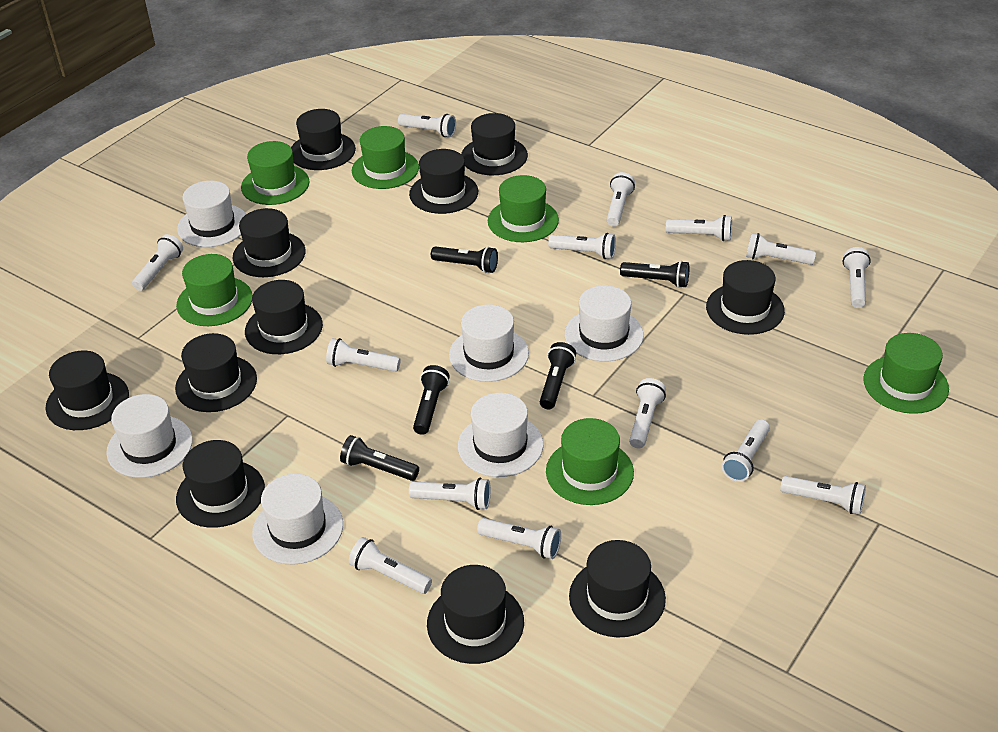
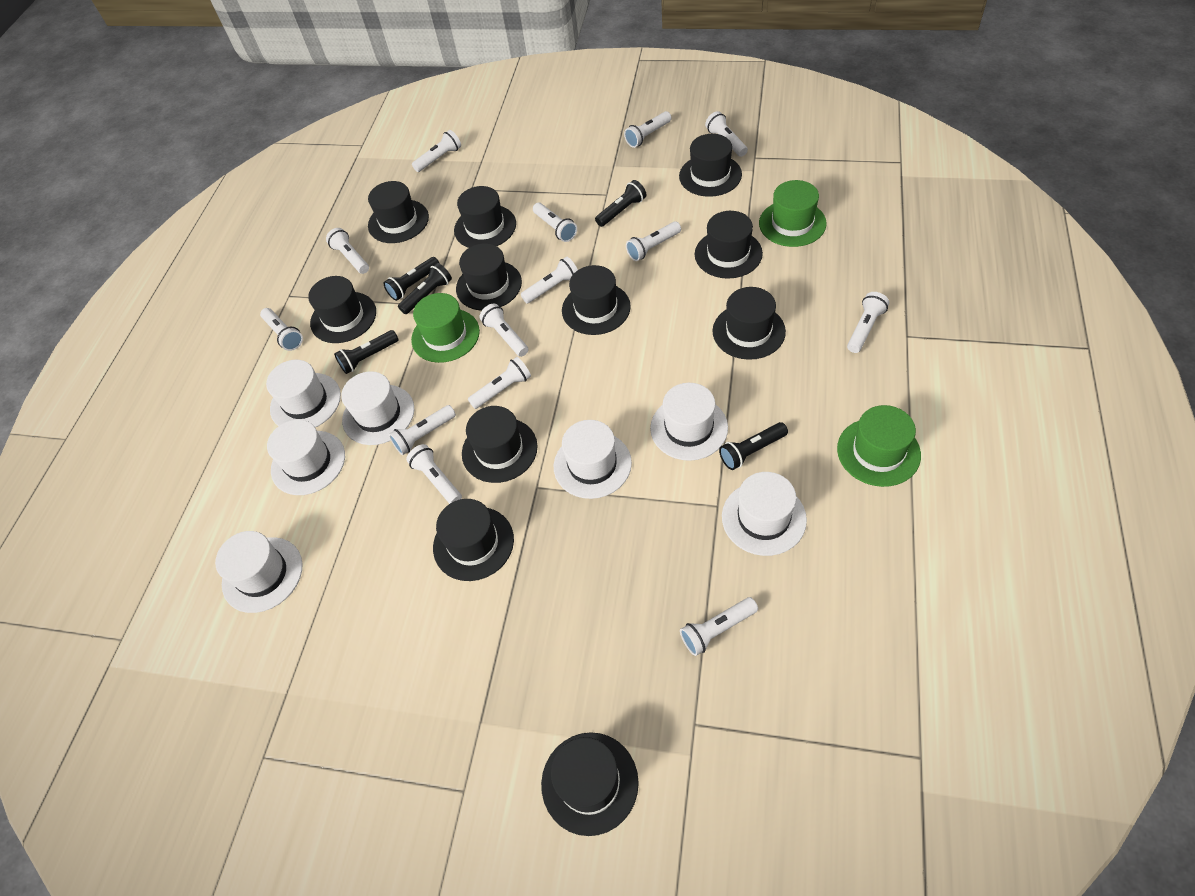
green hat: [176,254,253,326] [241,141,309,205] [352,126,419,189] [488,175,559,242] [546,418,634,505] [863,333,949,414] = 6 -> [411,293,480,363] [759,180,827,247] [837,405,921,487] = 3
white hat: [106,394,193,478] [177,181,246,247] [252,474,343,565] [449,304,529,382] [458,393,543,477] [565,285,644,361] = 6 -> [215,531,303,613] [266,360,341,427] [267,420,345,495] [341,371,414,445] [554,420,632,499] [650,383,728,461] [722,472,807,556] = 7

